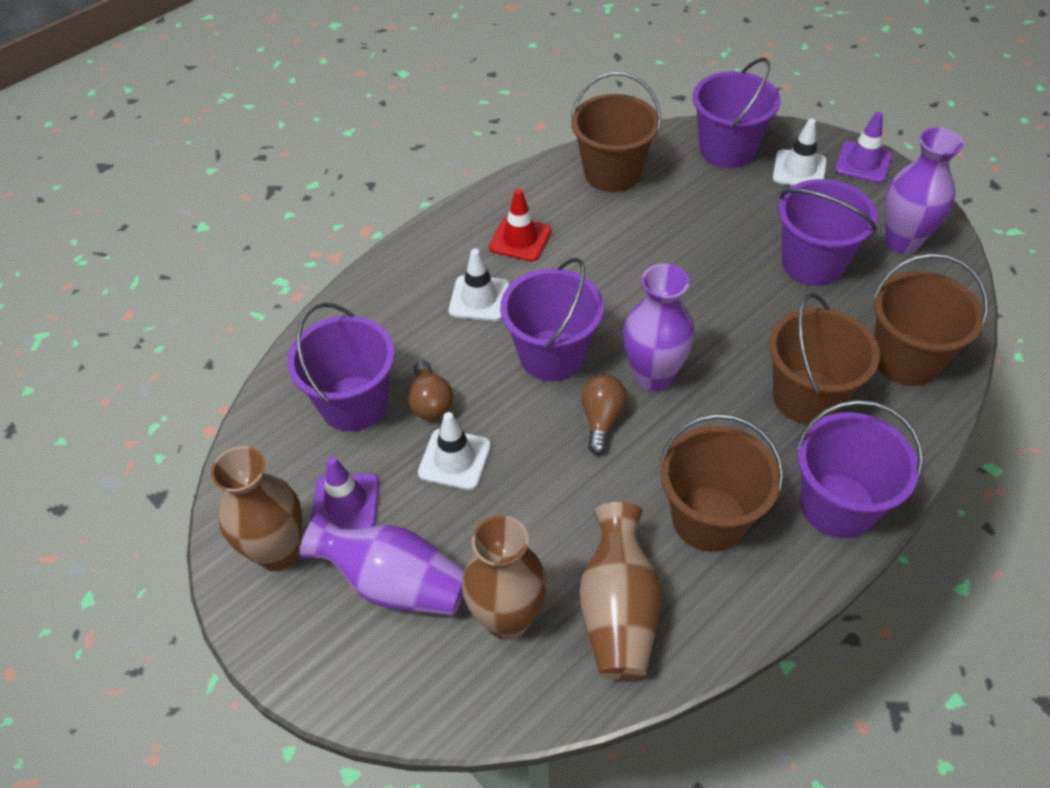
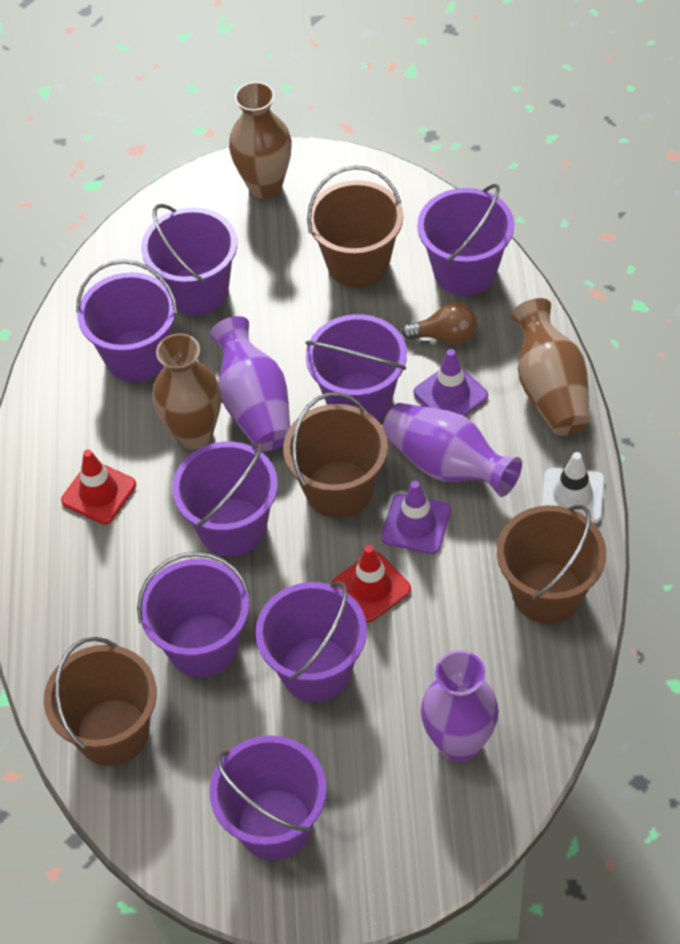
brown light bulb: [408,360,454,420] [581,375,627,455] = 2 -> [402,302,477,345] = 1
purple bucket: [287,303,395,432] [500,258,604,381] [693,58,780,168] [778,179,878,286] [796,400,923,538] = 5 -> [76,260,178,382] [137,552,249,677] [141,204,237,315] [172,442,278,557] [209,735,327,860] [255,581,367,702] [305,314,407,421] [417,184,514,296] = 8
red traffic cone: [489,189,551,262] = 1 -> [61,449,136,524] [332,545,411,622] = 2
white traffic cone: [418,412,491,490] [449,249,509,321] [773,118,827,186] = 3 -> [542,452,604,524] = 1

